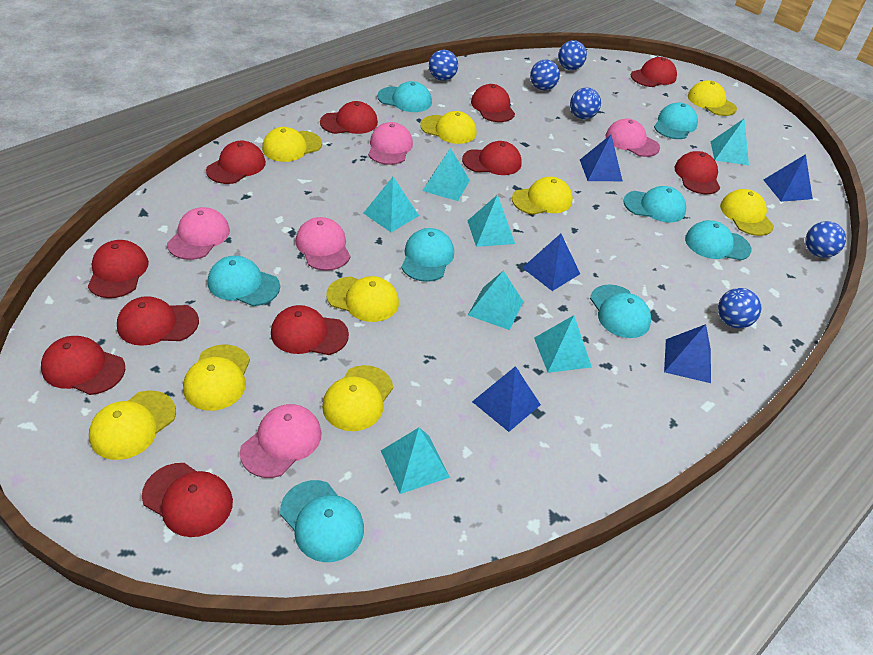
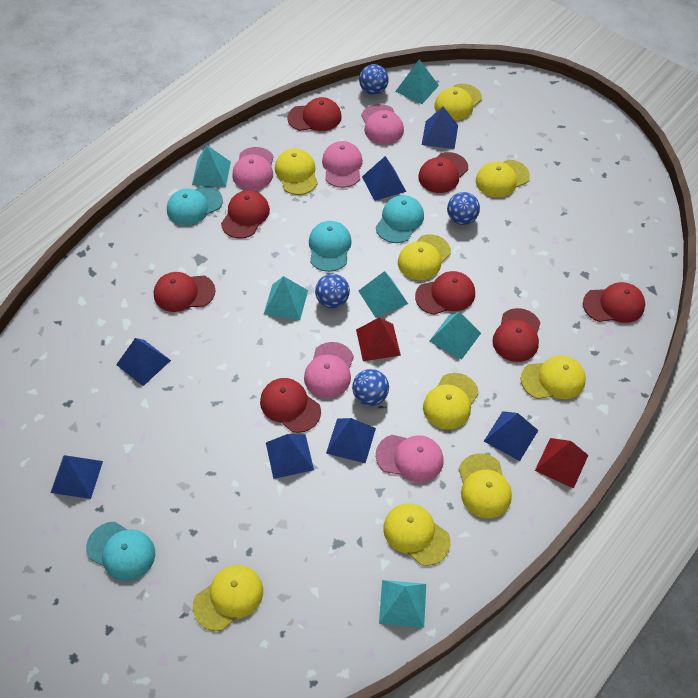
blue ball: [429,50,458,81] [530,59,560,91] [558,40,587,70] [570,87,601,119] [718,288,761,328] [805,221,846,258] = 6 -> [315,274,350,308] [352,369,389,406] [359,64,389,95] [447,192,480,225] = 4
blue pyramid: [472,366,541,432] [522,234,580,291] [580,135,623,181] [664,324,711,383] [764,154,813,202] = 5 -> [51,455,103,499] [116,338,171,386] [266,434,314,479] [326,418,376,463] [362,156,406,201] [422,107,458,149] [484,411,538,461] = 7
red cap: [41,336,125,395] [88,240,149,298] [117,296,199,346] [142,463,233,537] [206,141,266,184] [271,305,349,355] [320,101,378,134] [462,141,522,175] [471,84,515,122] [631,57,677,87] [675,151,720,194] = 11 -> [154,272,215,312] [221,190,270,238] [260,378,321,433] [287,97,342,131] [415,271,475,315] [418,152,468,193] [492,308,541,362] [583,282,645,323] = 8
red pyramid: none = 0 -> [356,317,401,361] [535,438,588,489] = 2
turquoise cap: [208,256,280,306] [280,480,364,562] [377,81,432,112] [401,228,454,282] [590,285,651,338] [623,186,686,222] [654,102,698,139] [685,220,751,260] = 8 -> [86,522,155,581] [167,186,223,226] [309,221,352,272] [376,195,424,243] = 4
turquoise pyramid: [364,177,419,232] [381,428,450,494] [422,148,470,201] [468,194,515,247] [468,270,524,330] [534,315,592,373] [710,119,749,165] = 7 -> [192,145,231,187] [264,276,308,320] [359,271,408,318] [379,580,426,628] [395,59,439,104] [429,312,481,360] = 6

